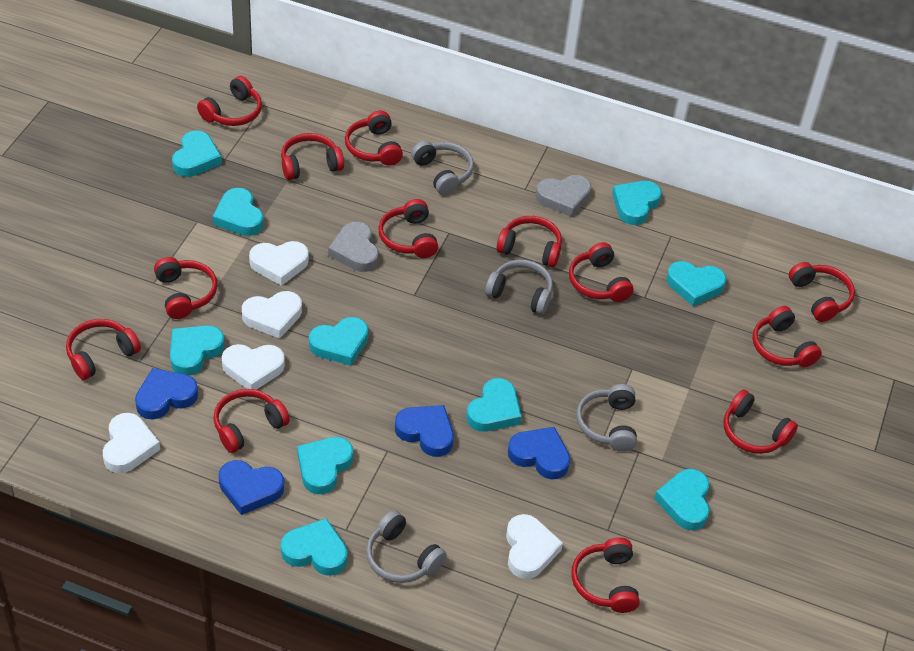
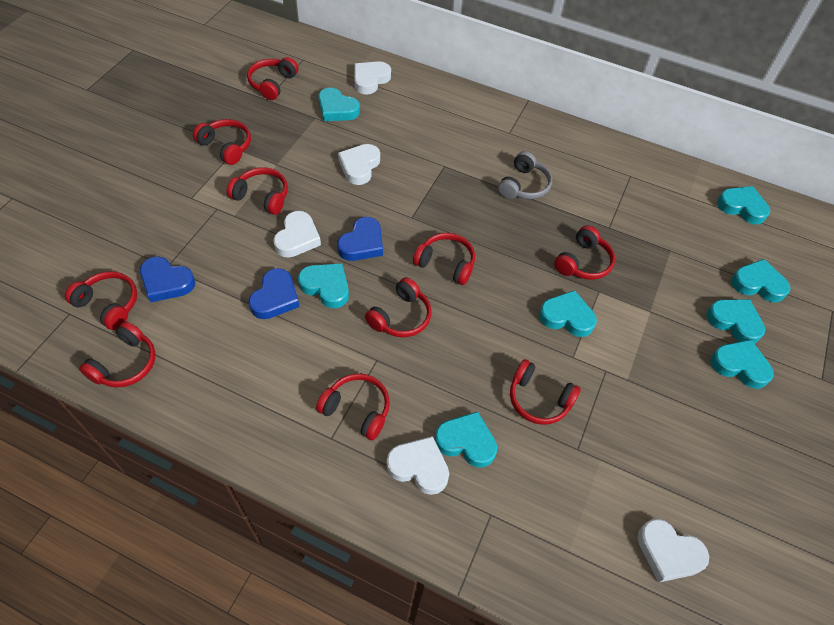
blue heart: [135,368,198,420] [218,460,284,515] [395,405,454,457] [508,427,570,479] = 4 -> [140,257,195,302] [249,268,300,319] [337,217,383,261] = 3
grey headphones: [366,510,447,583] [411,141,474,195] [485,260,553,314] [576,384,637,452] = 4 -> [498,151,552,199] = 1
grey heart: [328,222,379,272] [536,175,591,217] = 2 -> none = 0
red headphones: [66,319,141,380] [154,257,217,319] [197,76,262,126] [213,389,290,453] [281,133,344,180] [345,111,403,166] [378,199,438,258] [497,216,562,267] [569,242,634,302] [571,537,640,613] [723,389,798,454] [752,306,822,367] [789,262,855,322] = 13 -> [65,271,137,330] [79,321,156,388] [193,119,251,165] [227,167,288,215] [247,57,298,100] [316,373,390,440] [365,277,432,337] [413,233,475,285] [510,359,581,425] [554,225,615,280] = 10
turquoise heart: [170,325,225,376] [172,130,222,177] [213,188,264,236] [281,518,348,576] [297,437,353,494] [309,317,368,366] [466,378,522,432] [612,181,662,225] [654,469,710,530] [666,261,726,306] = 10 -> [298,263,349,308] [318,88,360,121] [435,411,497,468] [539,290,597,337] [706,299,765,344] [711,340,774,389] [717,186,770,224] [731,259,791,302] = 8

